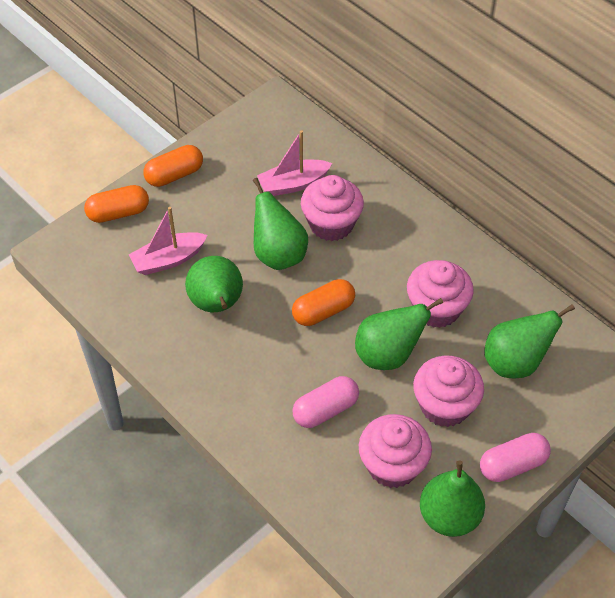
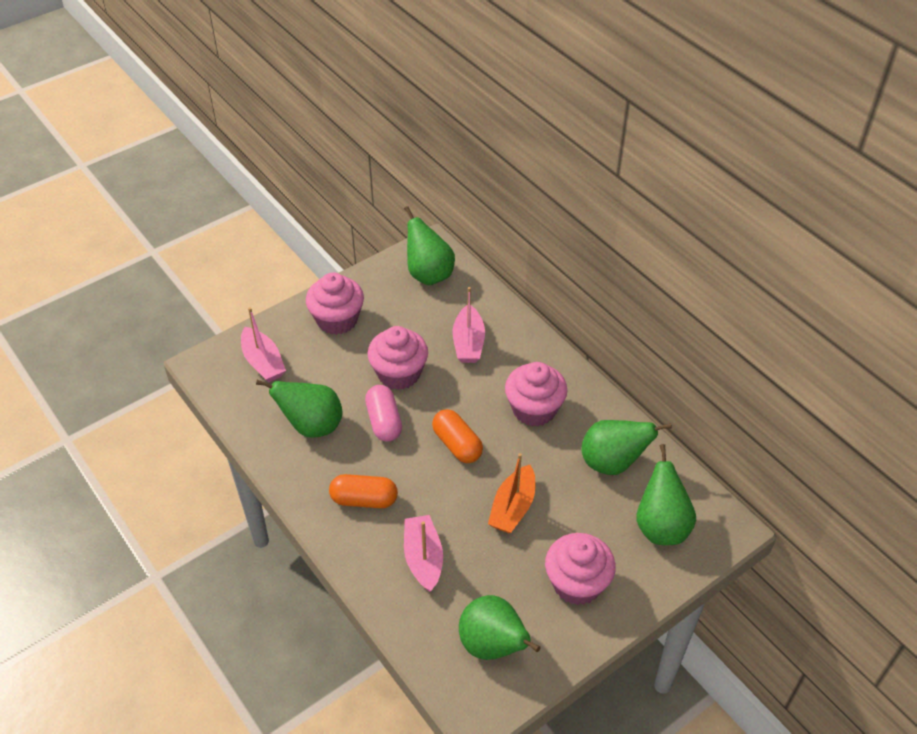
orange boat: none = 0 -> [488,453,535,533] = 1
orange capsule: [84,185,149,223] [143,145,203,187] [292,279,355,326] = 3 -> [329,474,398,508] [432,409,483,463] = 2
pink boat: [129,207,207,275] [257,130,332,196] = 2 -> [241,307,286,383] [404,515,443,592] [452,287,485,363] = 3
pink capsule: [292,376,359,428] [480,433,551,482] = 2 -> [365,385,402,442] = 1

